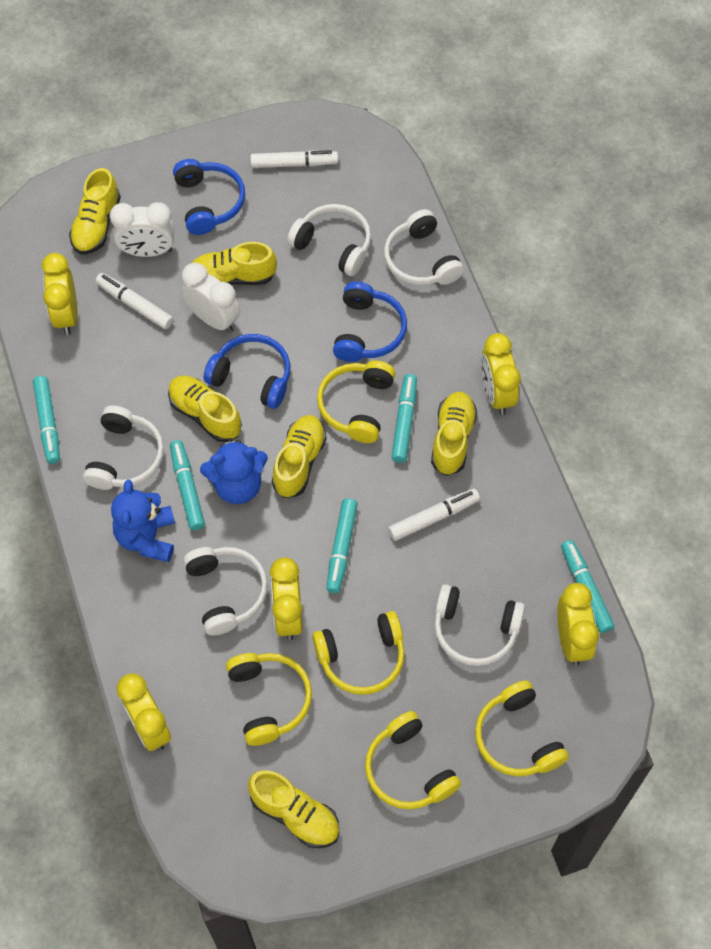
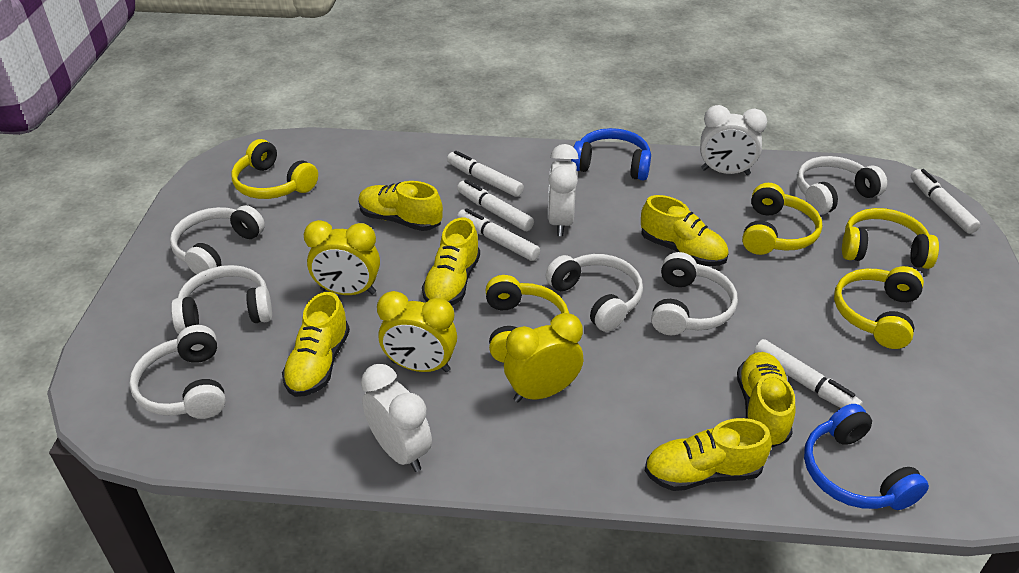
blue headphones: [173,159,245,235] [204,334,291,409] [333,282,407,362] = 3 -> [571,128,651,181] [804,404,929,510] = 2
blue teddy bear: [111,479,175,562] [200,438,268,504] = 2 -> none = 0
turquoise marker: [33,376,60,464] [170,440,205,530] [326,499,358,593] [391,374,417,463] [561,540,615,633] = 5 -> none = 0
white clock: [110,202,174,257] [182,263,240,333] = 2 -> [361,364,432,472] [548,144,578,236] [700,105,767,175] = 3
white headphones: [83,405,164,490] [183,547,268,636] [287,204,371,276] [384,209,464,285] [434,584,525,666] = 5 -> [129,325,226,419] [170,205,265,275] [171,265,272,334] [546,254,643,332] [651,252,738,335] [797,156,887,215] = 6
white marker: [96,273,174,329] [250,150,338,168] [388,489,480,541] = 3 -> [447,151,524,197] [457,180,534,231] [457,208,540,261] [754,339,863,408] [911,169,980,234] = 5
yellow clock: [42,253,78,335] [116,673,171,751] [270,557,303,640] [481,333,521,415] [557,583,599,666] = 5 -> [304,220,380,295] [377,291,457,372] [504,313,583,402] = 3

